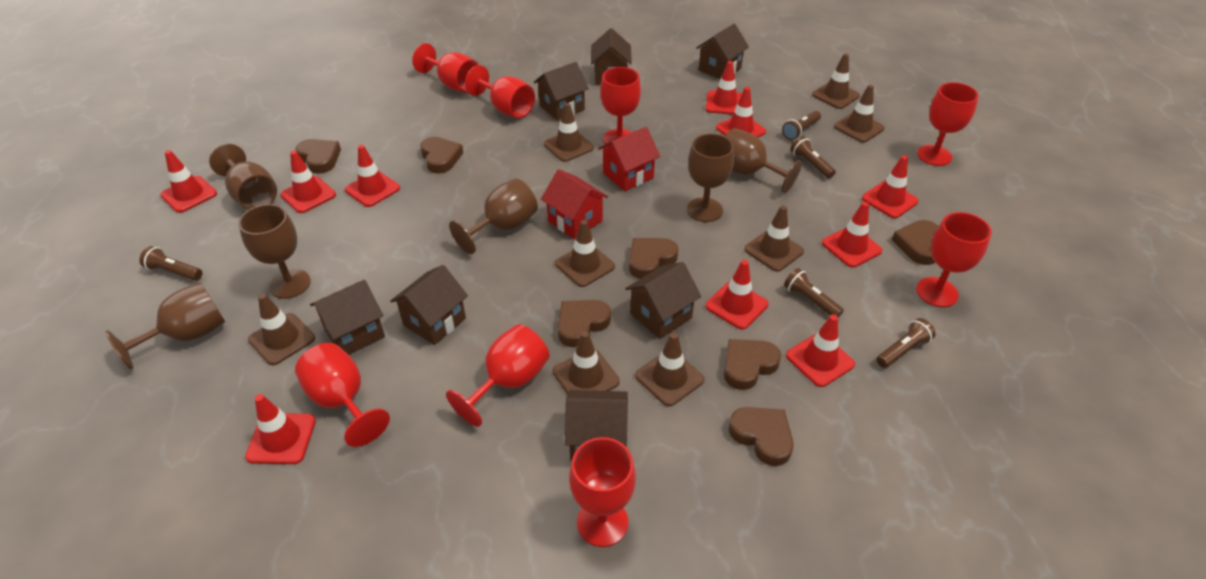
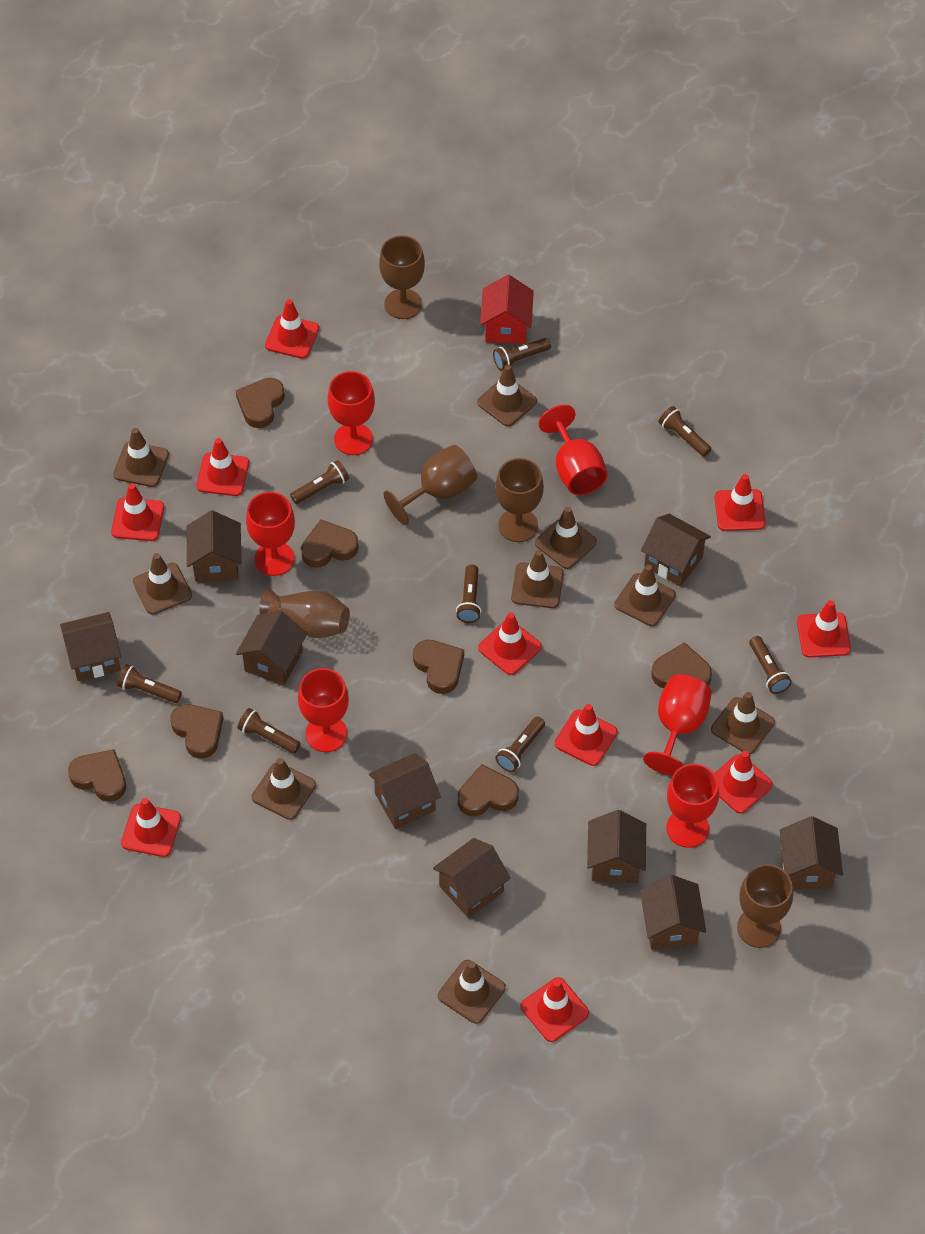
brown flashlight: [140,246,202,281] [782,111,821,140] [784,268,844,318] [791,136,836,178] [876,318,936,368] = 5 -> [117,664,182,703] [237,708,301,754] [290,460,349,504] [456,564,481,623] [493,338,551,371] [496,717,545,772] [658,406,711,457] [749,636,792,694] = 8
brown goblet: [105,282,225,369] [209,144,277,210] [238,204,311,299] [449,178,538,254] [687,134,734,222] [725,128,802,193] = 6 -> [379,235,425,319] [384,445,477,525] [495,458,544,542] [737,864,793,948] = 4
brown house: [310,280,385,355] [390,265,468,345] [534,62,589,121] [565,390,628,461] [591,28,632,85] [625,262,701,339] [696,24,749,79] = 7 -> [60,612,121,681] [187,510,241,582] [236,610,307,686] [369,753,441,829] [433,838,511,918] [587,810,646,883] [640,875,706,950] [641,514,711,586] [780,816,843,889] = 9
brown traffic cone: [248,294,315,365] [544,103,594,162] [553,331,620,395] [555,220,615,287] [635,333,704,407] [744,205,804,272] [812,53,860,109] [834,85,885,143] = 8 -> [113,428,169,487] [133,553,192,614] [252,758,316,820] [438,960,506,1024] [477,365,537,426] [511,550,564,608] [535,507,597,569] [614,565,676,626] [711,692,775,754] = 9
brown vase: none = 0 -> [259,588,350,638] = 1
red goblet: [295,343,390,447] [412,43,478,92] [446,324,550,427] [465,65,535,118] [569,437,636,547] [600,67,641,144] [916,212,992,307] [917,82,979,166] = 8 -> [246,492,295,576] [298,668,349,752] [328,371,375,455] [539,405,608,495] [643,675,712,775] [666,764,719,848] = 6
red house: [541,169,608,239] [598,127,660,191] = 2 -> [480,275,534,344] = 1

